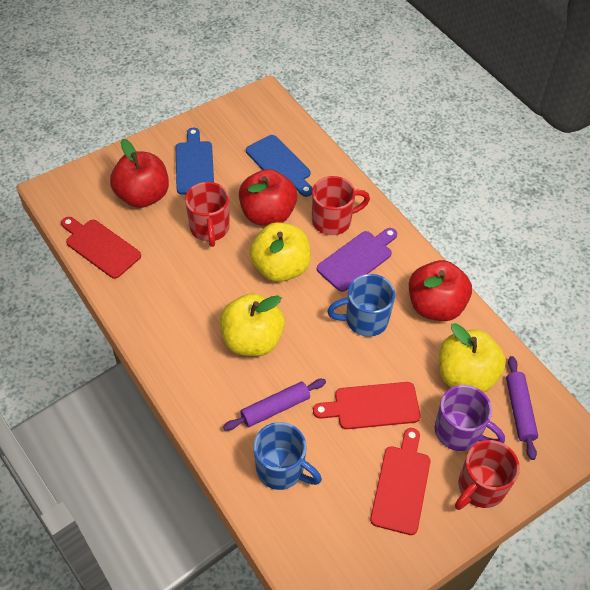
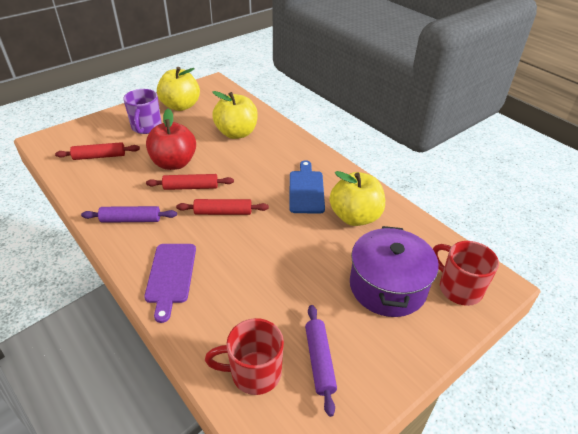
blue cutting board: [176,128,214,195] [246,135,313,197] = 2 -> [290,160,325,214] = 1
blue mug: [253,422,322,490] [327,274,395,337] = 2 -> none = 0
purple pot: none = 0 -> [350,226,439,317] = 1
red apple: [110,139,169,208] [239,169,297,226] [409,260,472,321] = 3 -> [146,109,196,170] = 1
red cutting board: [61,217,141,279] [313,382,421,429] [370,428,430,535] = 3 -> none = 0
red mug: [185,182,230,247] [312,176,370,235] [455,440,520,510] = 3 -> [205,318,284,395] [433,241,499,306] = 2
red rolling pin: none = 0 -> [55,142,140,160] [146,174,234,190] [176,199,269,215] = 3

